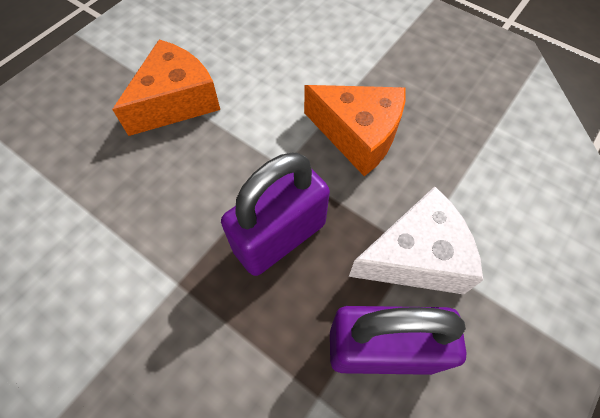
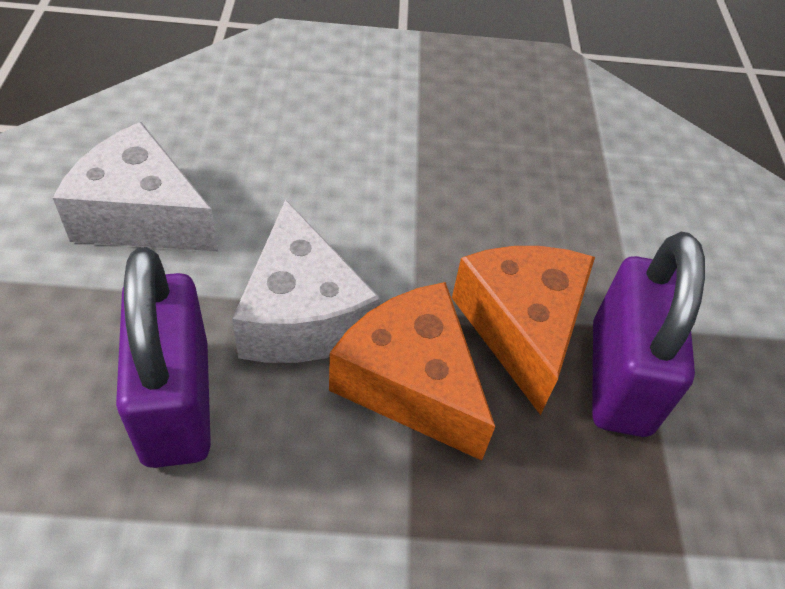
white cheese: [349,186,483,295] = 1 -> [53,122,218,251] [232,200,381,363] = 2

